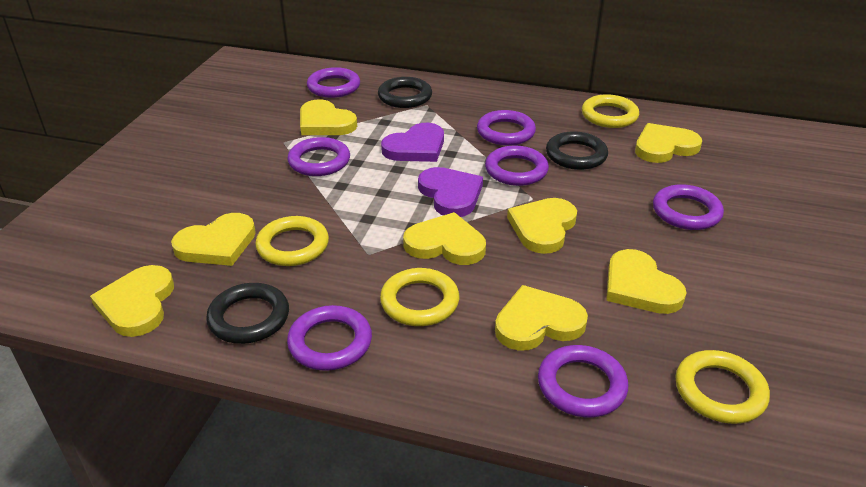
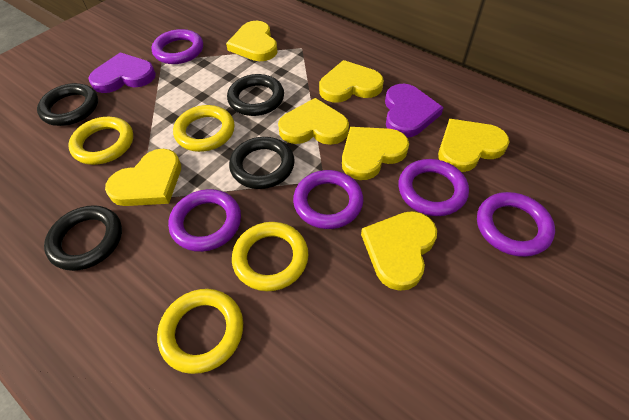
black ring: [206,283,289,344] [378,77,432,108] [546,131,608,170] = 3 -> [37,83,98,126] [44,205,122,271] [227,74,284,116] [229,137,295,189] = 4
purple ring: [287,137,350,176] [287,305,372,371] [307,67,360,98] [477,110,536,145] [485,146,549,186] [538,345,628,418] [653,184,724,230] = 7 -> [152,29,203,64] [168,189,241,252] [293,170,363,229] [398,159,469,216] [477,192,555,257] = 5
yellow heart: [90,265,174,337] [171,213,256,266] [300,99,357,135] [403,212,486,265] [495,285,588,351] [507,198,577,254] [606,249,687,314] [635,123,702,163] = 8 -> [105,149,181,206] [226,21,277,61] [278,98,349,145] [319,60,384,102] [342,127,409,180] [361,211,437,291] [438,119,509,172] = 7

